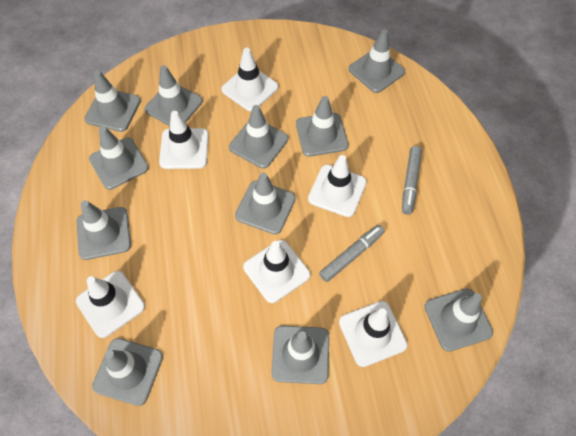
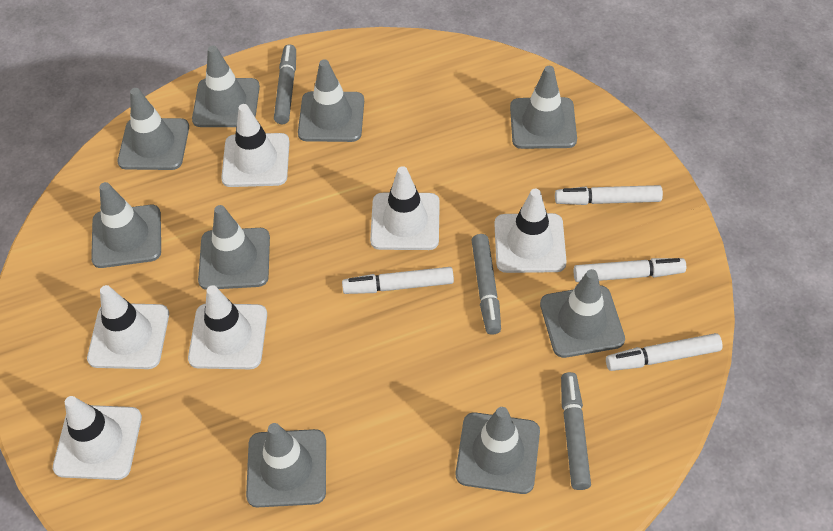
grey marker: [319,225,385,282] [402,146,422,215] = 2 -> [274,44,296,124] [471,234,501,335] [561,372,591,490] = 3
grey traffic cone: [77,200,131,260] [84,70,141,132] [89,126,149,190] [92,338,163,406] [145,65,203,126] [229,105,288,168] [235,173,296,234] [271,325,329,384] [296,96,348,157] [349,29,405,93] [424,288,493,352] = 11 -> [91,182,161,268] [118,88,189,170] [192,46,260,127] [198,205,270,290] [246,423,326,507] [298,59,364,142] [456,407,540,494] [510,66,577,149] [540,269,625,358] = 9
white marker: none = 0 -> [342,267,454,294] [555,185,663,205] [574,258,686,282] [606,333,722,371] = 4

